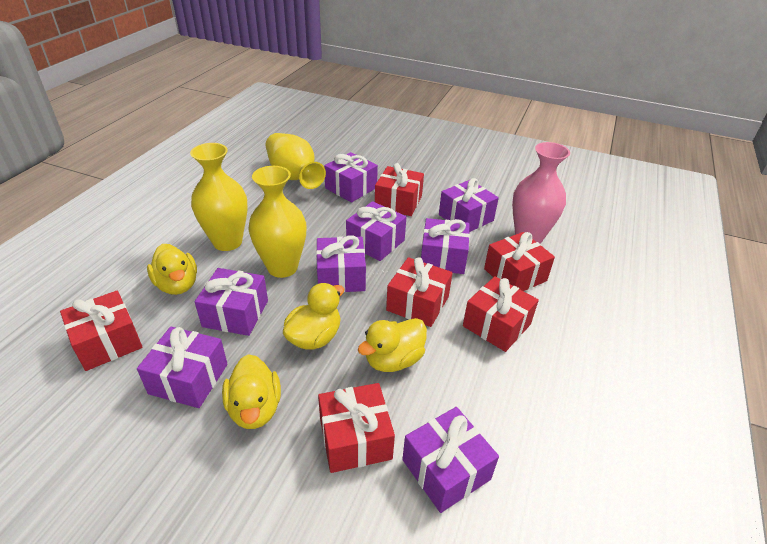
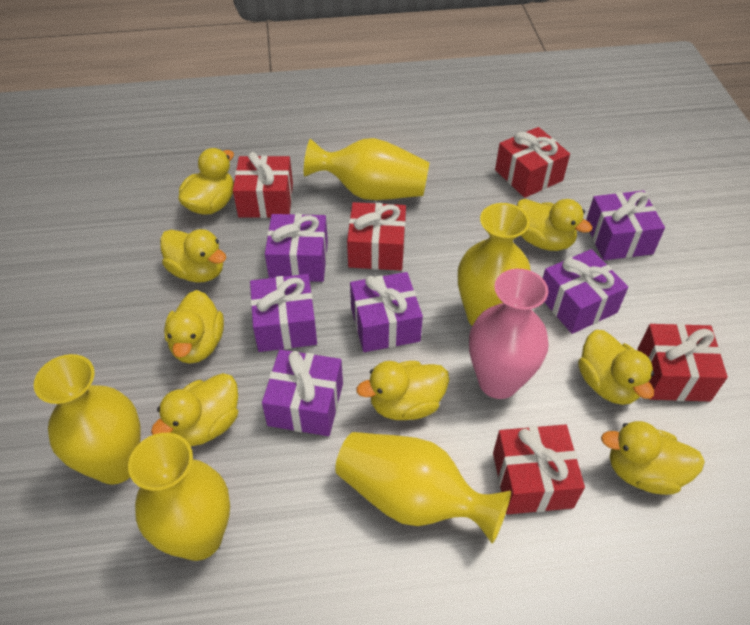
purple gift: [137,326,228,408] [195,268,268,336] [316,235,366,292] [324,152,378,203] [346,201,406,261] [402,407,499,513] [421,218,470,274] [439,178,499,232] = 8 -> [250,274,317,352] [262,349,343,436] [265,214,328,282] [350,272,423,352] [543,249,628,334] [586,190,665,260] = 6
red gift: [60,291,143,371] [318,383,395,473] [375,163,424,216] [386,257,453,327] [463,276,539,352] [484,232,555,291] = 6 -> [233,152,293,218] [347,202,406,271] [493,424,585,514] [495,127,570,198] [637,324,728,401] = 5
yellow duck: [147,244,197,295] [222,354,281,429] [283,283,344,350] [358,318,427,372] = 4 -> [151,373,238,446] [160,229,226,282] [164,290,224,364] [178,148,234,215] [356,361,449,420] [517,199,593,251] [578,330,654,405] [601,421,705,495] = 8
yellow vase: [190,143,248,251] [248,166,307,278] [266,133,326,189] = 3 -> [34,354,141,485] [128,433,230,561] [304,138,430,200] [335,432,511,544] [458,203,531,326] = 5

